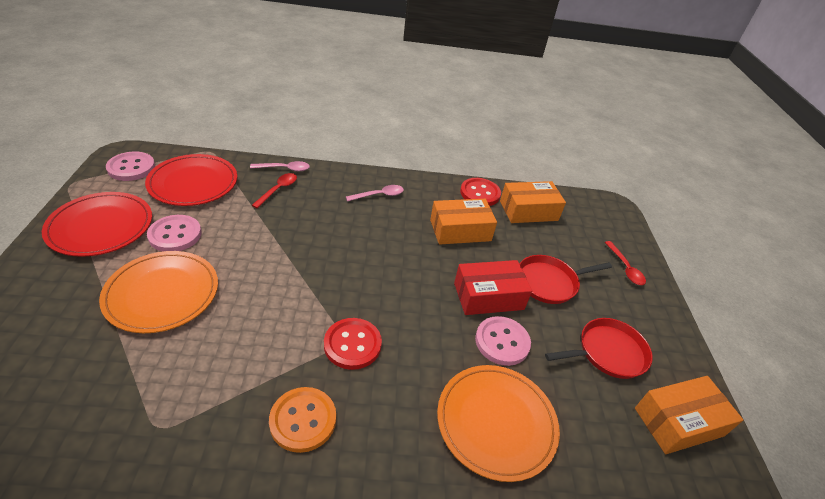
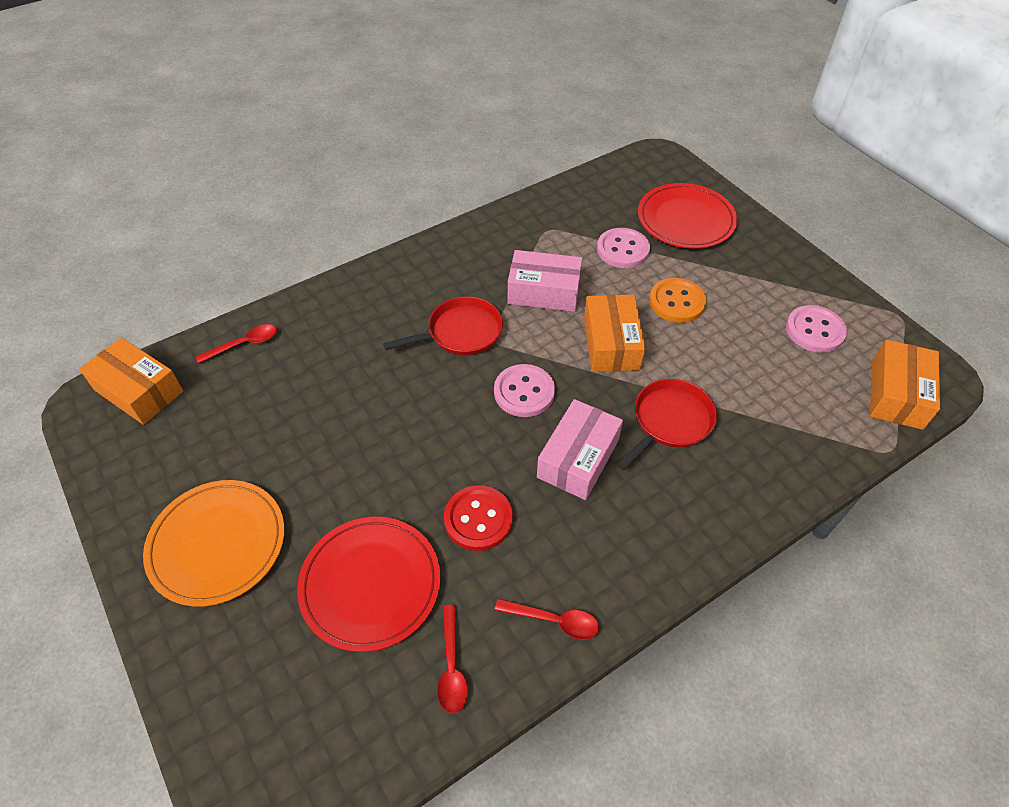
orange plate: [99,251,218,333] [437,365,560,482] = 2 -> [143,480,285,607] = 1
pink box: none = 0 -> [508,250,583,312] [537,399,623,500] = 2
pink spoon: [250,161,310,171] [346,185,404,201] = 2 -> none = 0
red box: [454,260,532,315] = 1 -> none = 0
red button: [324,318,382,370] [460,178,501,206] = 2 -> [444,485,513,551] = 1
red spoon: [252,173,297,208] [605,241,646,285] = 2 -> [195,324,277,363] [437,605,468,714] [495,598,599,640] = 3

